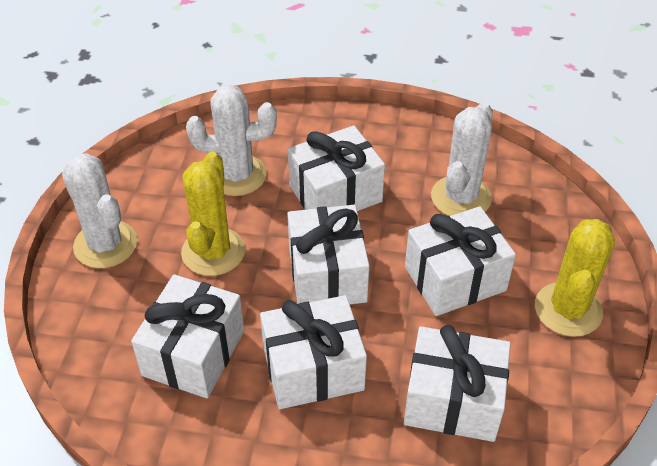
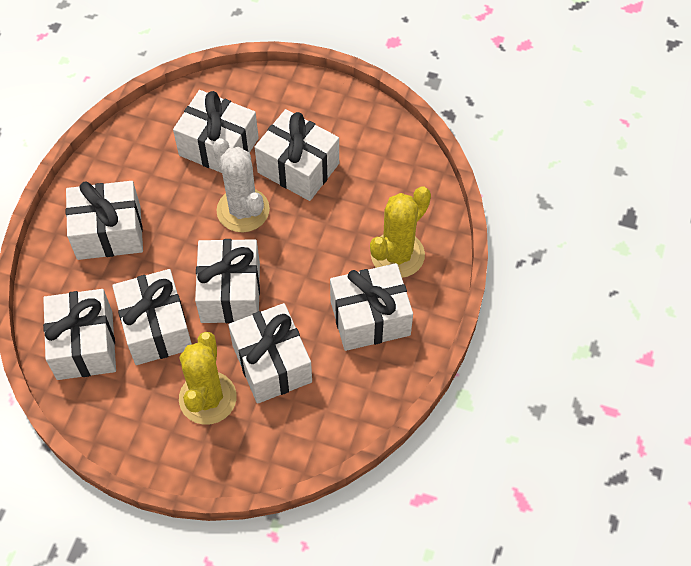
white cactus: [62,153,137,268] [186,85,277,196] [431,102,493,216] = 3 -> [212,138,270,232] = 1
white gift: [131,274,244,398] [260,295,367,409] [287,205,369,304] [288,126,385,211] [404,325,511,442] [405,206,516,316] = 6 -> [43,289,116,380] [66,181,143,260] [112,269,192,365] [173,90,259,173] [195,239,260,323] [228,303,312,404] [255,109,339,201] [330,263,413,351] = 8

